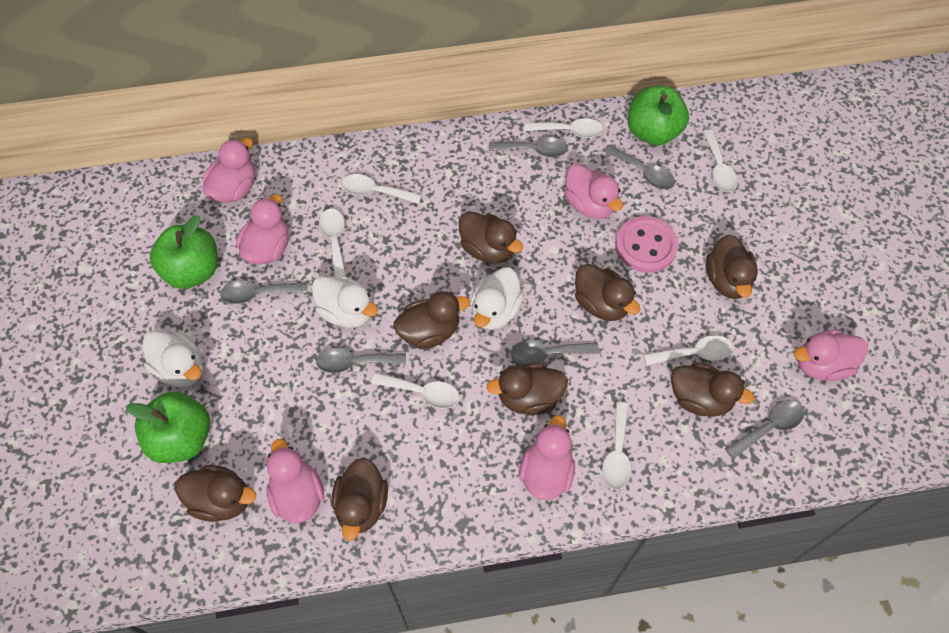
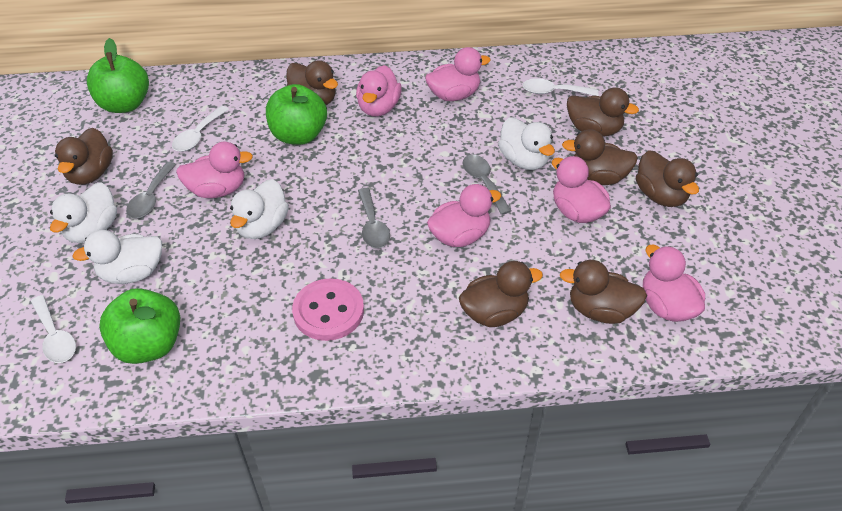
brown duck: [175,465,256,522] [332,457,388,541] [394,291,470,349] [459,211,523,263] [487,363,568,415] [575,264,640,321] [671,362,754,417] [706,234,758,299] = 8 -> [55,128,113,185] [286,60,338,105] [459,261,543,327] [560,260,647,324] [562,129,638,185] [567,87,639,137] [636,150,699,207] = 7
grey spoon: [220,280,308,304] [316,348,406,373] [489,137,568,157] [510,340,599,365] [604,145,675,189] [725,400,804,459] = 6 -> [126,162,177,218] [358,188,390,248] [462,154,511,215] = 3
white duck: [143,331,203,387] [311,276,378,328] [471,267,524,330] = 3 -> [50,183,117,243] [72,230,162,284] [230,179,289,239] [498,117,555,170] = 4
white spoon: [319,209,346,279] [341,174,421,204] [371,373,460,409] [525,118,603,138] [602,402,631,490] [644,335,733,365] [703,129,738,192] = 7 -> [31,295,76,363] [172,106,229,152] [523,78,599,96] = 3

